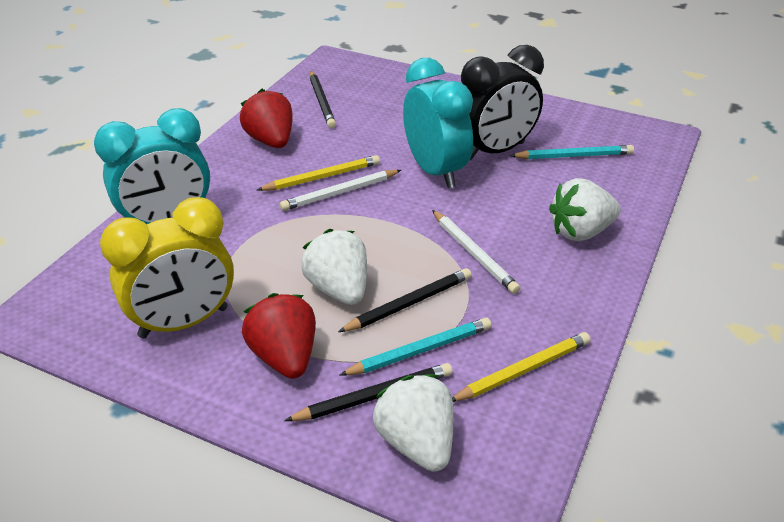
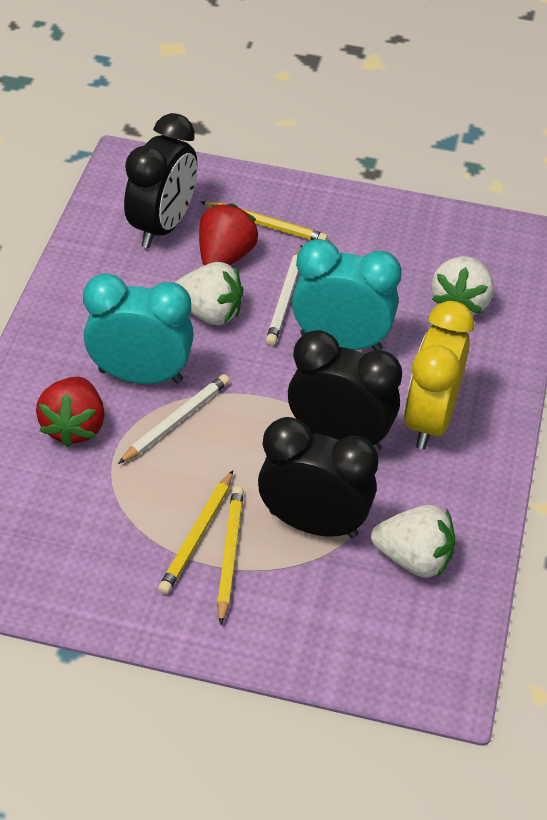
black clock: [461,45,544,160] = 1 -> [124,113,197,248] [258,417,379,538] [288,330,402,452] = 3
black pencil: [284,363,452,421] [310,71,336,128] [338,268,471,332] = 3 -> none = 0
turquoise pencil: [339,318,491,376] [510,145,634,159] = 2 -> none = 0
yellow pencil: [257,155,380,191] [452,332,590,402] = 2 -> [158,470,233,594] [201,201,328,241] [217,486,244,625] = 3

